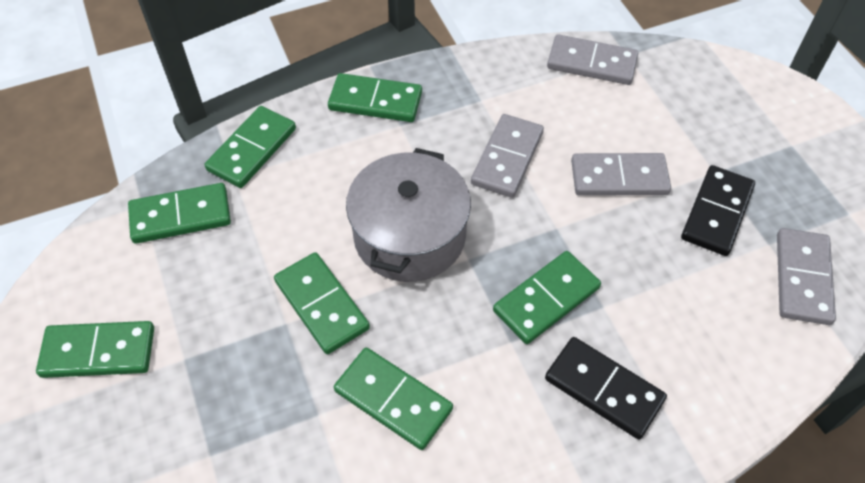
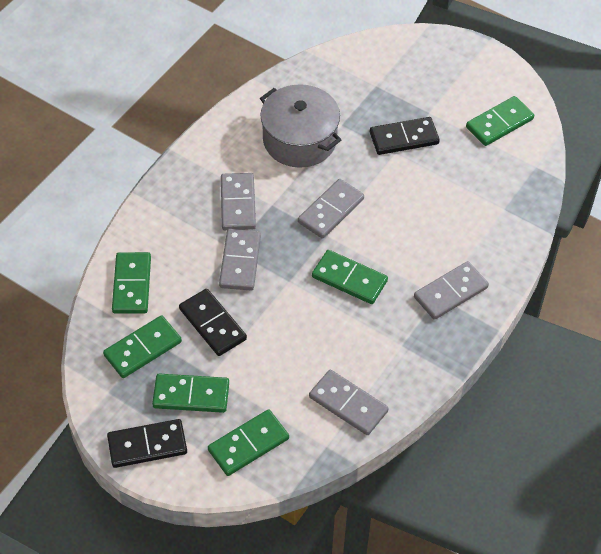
black domino: [545,337,667,439] [681,165,755,256] = 2 -> [107,419,187,468] [179,289,247,356] [370,117,440,155] = 3
green domino: [36,321,154,378] [128,183,231,244] [205,106,296,188] [274,252,370,354] [328,73,422,122] [334,347,453,450] [493,251,601,344] = 7 -> [103,315,182,378] [112,252,151,314] [152,374,229,413] [208,409,289,476] [312,250,388,304] [466,96,534,146] = 6
grey domino: [471,114,544,198] [547,34,638,85] [571,153,671,196] [777,228,836,325] = 4 -> [219,229,261,291] [221,173,256,230] [298,179,364,239] [309,370,389,435] [414,261,489,320] = 5

